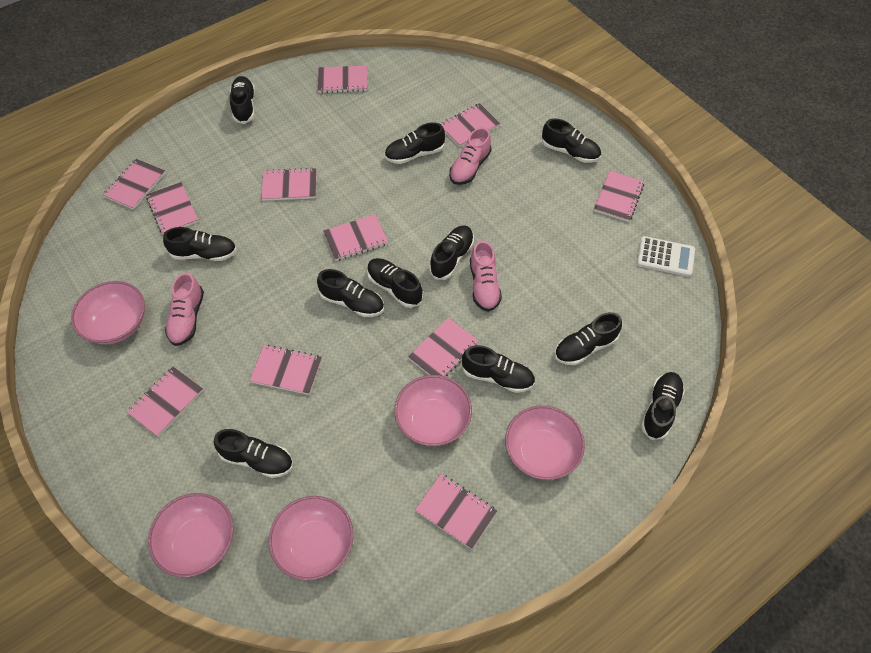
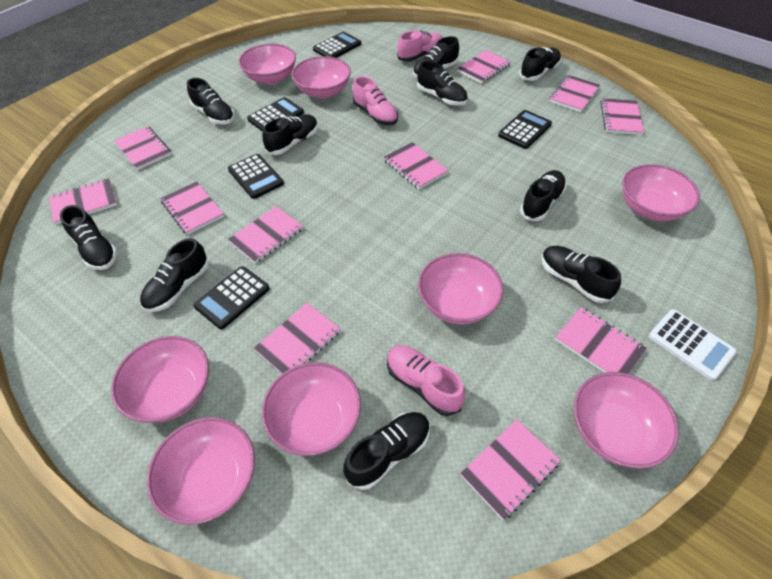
black calculator: none = 0 -> [193,266,270,329] [228,154,284,199] [247,97,304,132] [313,32,361,58] [498,110,552,149] = 5
black shoe: [163,227,237,261] [214,429,293,478] [230,76,255,124] [317,269,384,317] [367,258,423,308] [384,122,445,164] [429,225,474,280] [462,345,535,393] [542,118,601,163] [554,312,622,365] [641,372,685,440] = 11 -> [60,205,118,270] [140,238,209,312] [187,78,235,124] [262,114,318,155] [344,412,430,490] [413,36,459,78] [417,61,468,105] [519,47,561,81] [520,170,566,221] [542,246,621,303] = 10
pink bowl: [71,281,145,344] [148,493,234,577] [269,496,354,581] [394,375,472,446] [505,405,585,480] = 5 -> [111,336,209,423] [147,417,255,525] [238,44,296,85] [262,362,361,456] [292,56,351,99] [418,253,503,325] [573,372,679,469] [622,164,700,221] = 8

